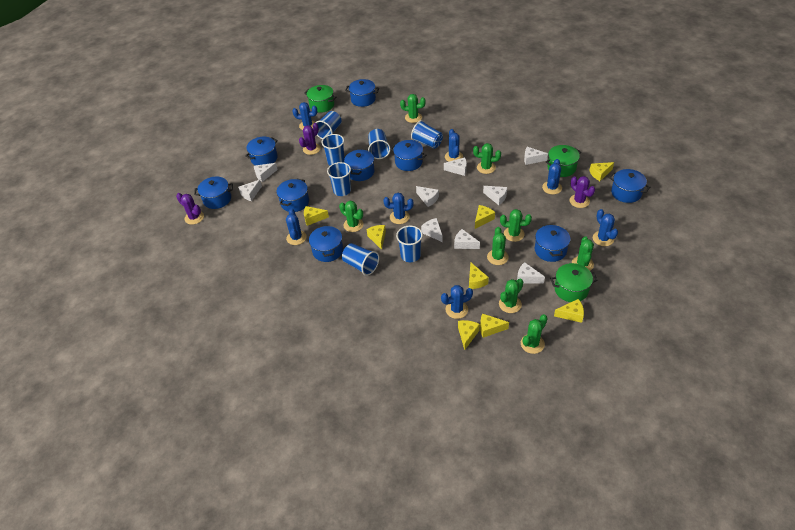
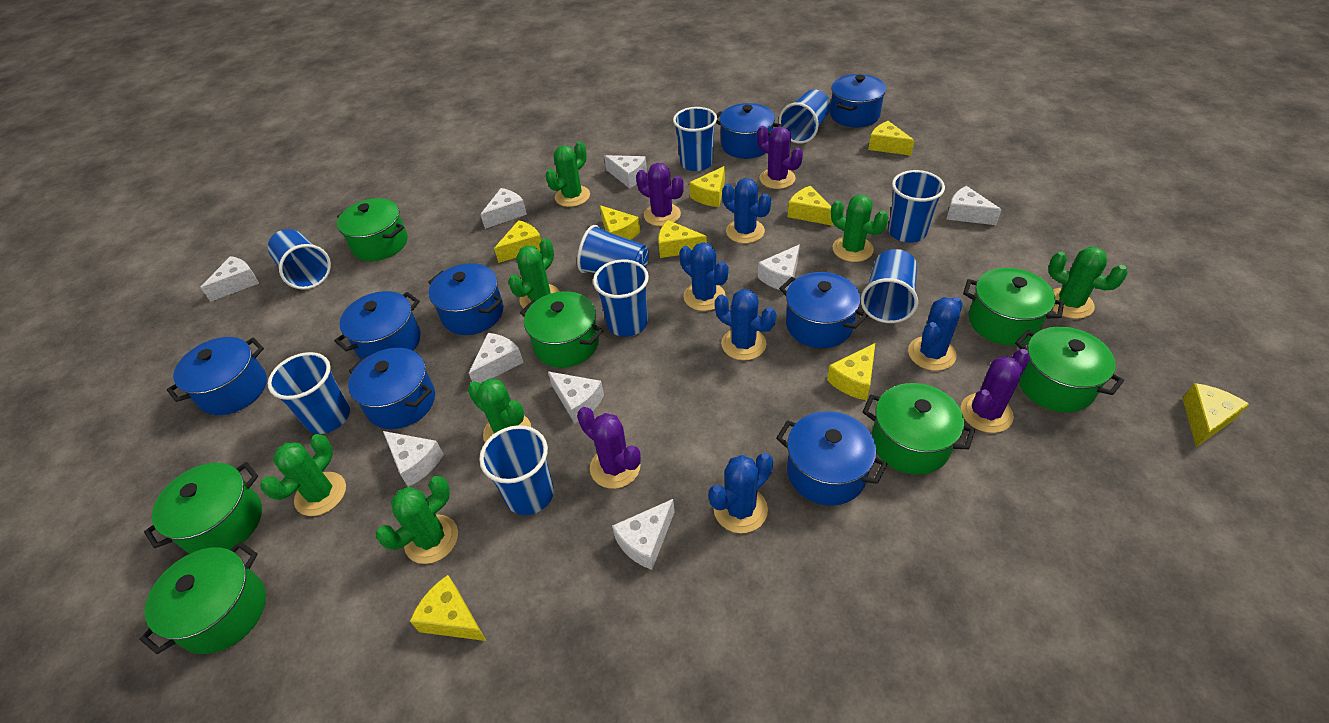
blue cactus: [286,209,307,245] [292,102,317,130] [383,193,413,224] [441,285,473,319] [445,129,463,162] [542,159,562,194] [593,209,618,246] = 7 -> [679,242,728,311] [708,453,773,533] [715,289,776,361] [722,178,771,244] [908,297,963,371] = 5
blue cup: [315,111,342,139] [321,134,345,165] [327,162,351,196] [342,243,379,276] [368,129,391,159] [396,226,423,262] [411,120,443,149] = 7 -> [268,229,331,290] [268,352,350,434] [479,425,554,515] [577,225,649,273] [593,260,649,337] [673,107,717,171] [779,90,831,144] [861,249,918,323] [888,170,945,243] = 9
blue pot: [194,176,233,209] [245,137,278,165] [277,179,309,212] [309,225,343,262] [344,149,375,181] [345,79,379,107] [390,140,427,171] [535,224,570,262] [609,169,650,203] = 9 -> [167,337,267,415] [334,291,421,359] [348,348,435,429] [428,263,503,335] [716,103,782,159] [776,411,887,506] [779,272,868,348] [830,74,886,127] = 8
green cactus: [339,201,363,232] [400,94,426,123] [473,143,501,174] [487,227,509,265] [499,279,523,313] [500,209,532,242] [521,314,548,354] [572,237,594,271] = 8 -> [260,434,346,516] [376,476,458,564] [468,378,531,442] [508,238,560,308] [546,141,590,207] [831,195,888,262] [1048,246,1128,319] = 7
green pot: [304,85,336,113] [546,145,581,177] [550,263,598,302] = 3 -> [140,542,266,654] [144,462,262,554] [337,198,408,261] [520,291,604,368] [863,383,975,475] [963,268,1064,346] [1015,327,1124,412] = 7
purple cactus: [176,193,204,225] [299,123,321,155] [569,176,595,208] = 3 -> [577,407,641,489] [636,163,684,226] [757,126,803,189] [961,349,1030,433] = 4
yellow cheese: [304,206,329,226] [367,225,386,250] [458,320,480,350] [469,262,489,289] [475,205,495,229] [480,313,509,338] [554,299,584,323] [589,162,614,181] = 8 -> [410,575,486,641] [494,220,541,263] [600,205,640,240] [658,220,707,258] [689,166,725,207] [788,186,833,226] [827,343,875,401] [868,121,915,156] [1182,383,1249,447] = 9

